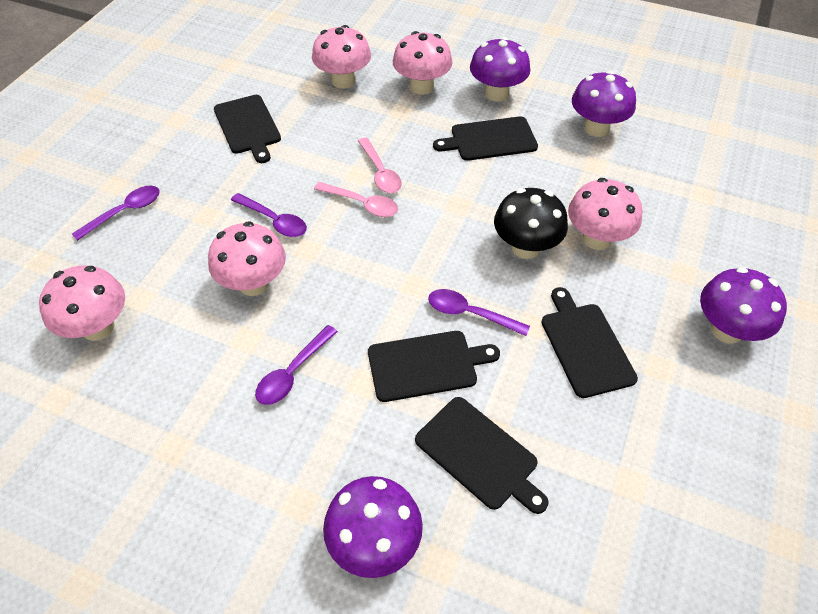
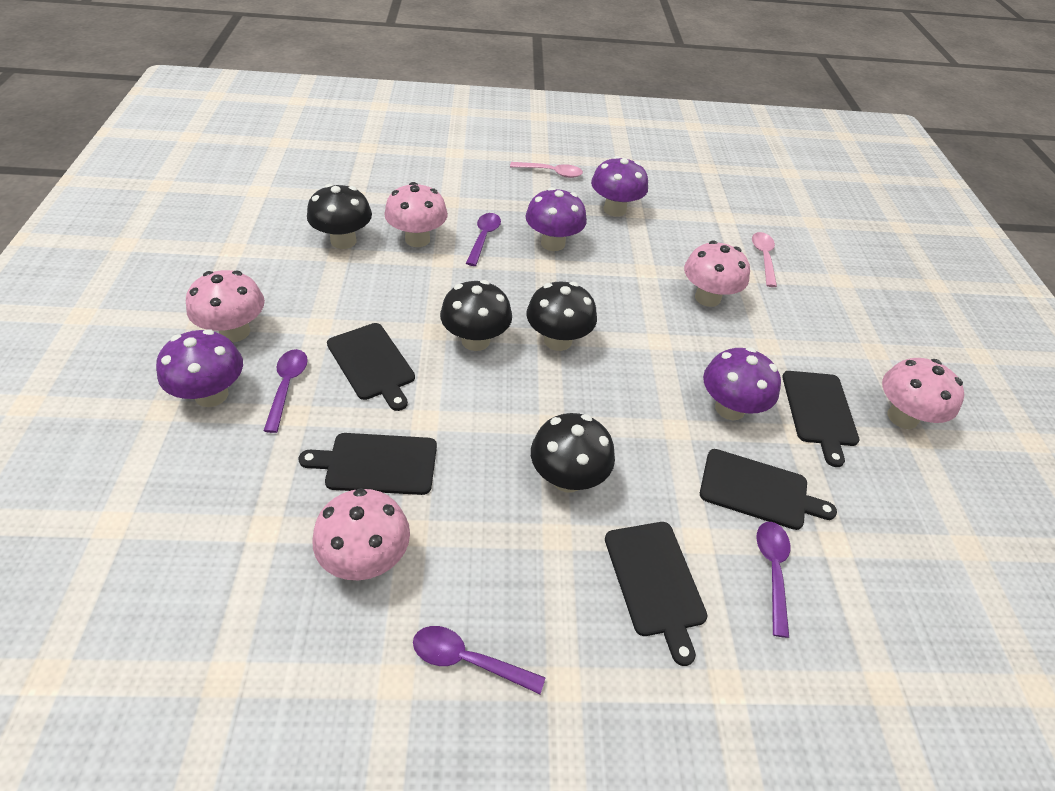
black mushroom: [494,188,568,259] = 1 -> [307,184,372,249] [440,280,512,351] [526,282,597,351] [531,413,615,492] = 4

